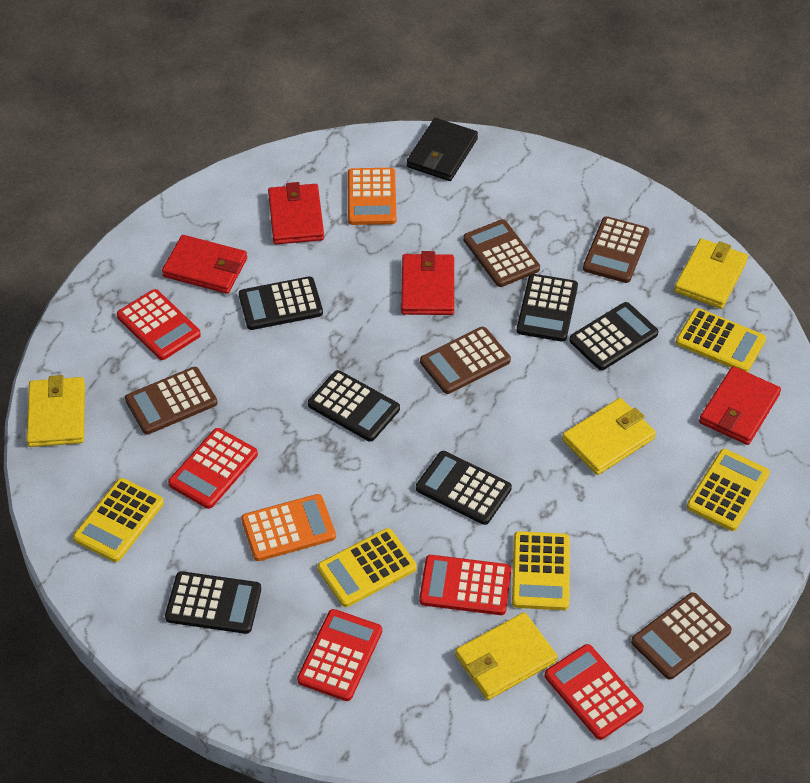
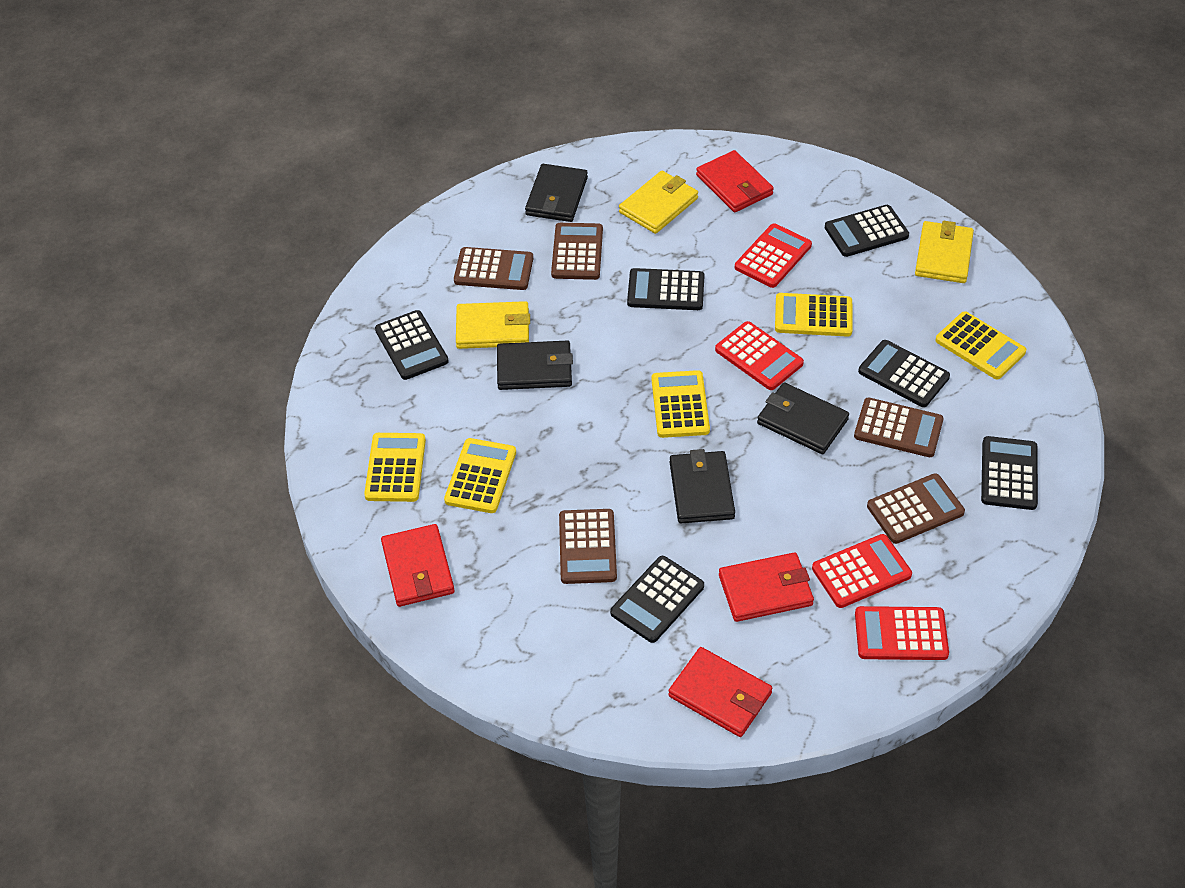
black wallet: [407,118,478,181] = 1 -> [497,340,573,390] [525,164,588,222] [670,449,735,523] [757,382,849,454] = 4
orange calculator: [241,494,336,561] [348,168,396,225] = 2 -> none = 0
red calculator: [117,289,201,360] [168,428,258,509] [297,609,382,701] [419,555,511,615] [545,644,644,740] = 5 -> [715,321,804,390] [735,223,812,288] [812,534,912,608] [855,606,949,660] = 4
yellow wallet: [26,375,85,447] [455,612,558,700] [562,398,656,475] [674,238,748,309] = 4 -> [456,301,530,349] [619,171,698,234] [915,221,974,283] = 3

